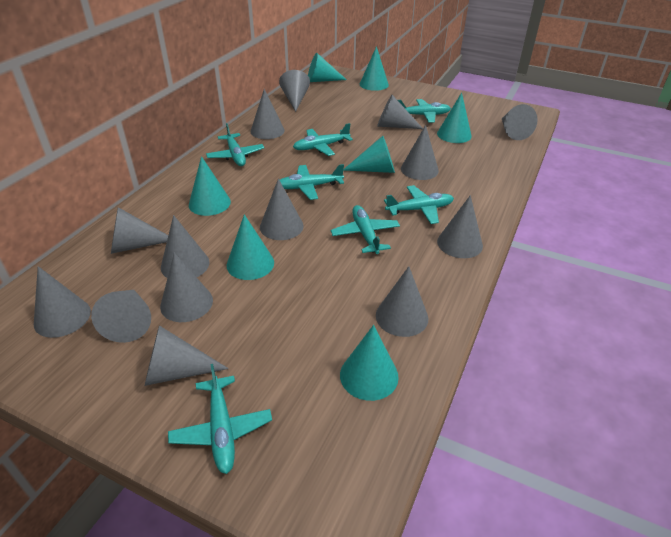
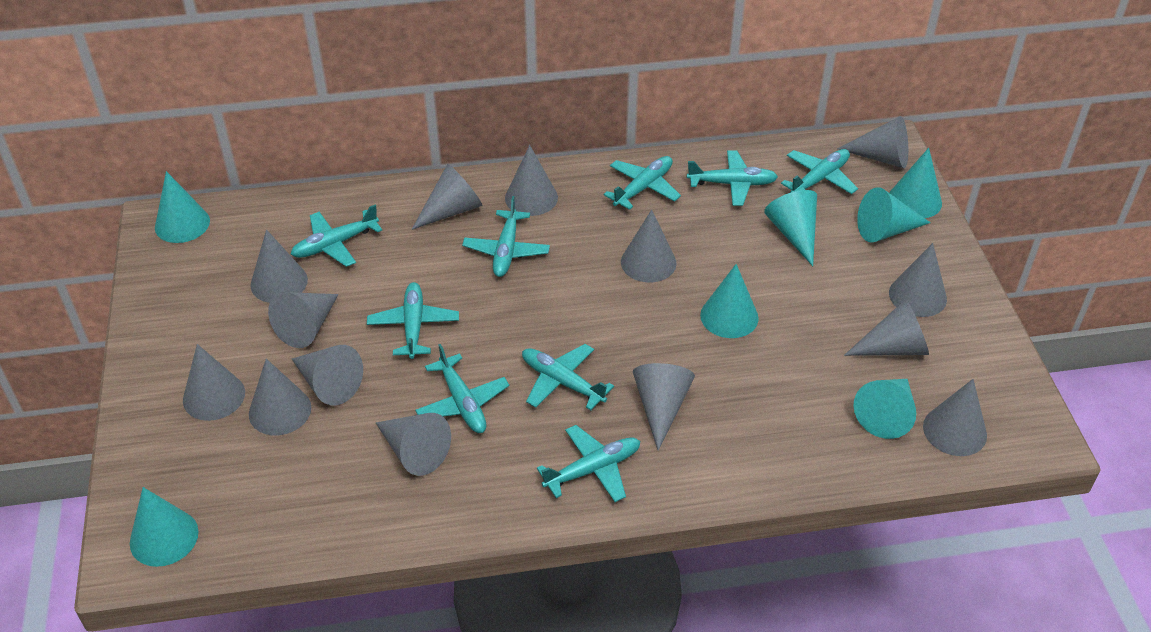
turquoise plane: [168,364,272,474] [206,123,264,166] [280,164,344,200] [293,123,353,156] [331,205,400,254] [384,185,454,224] [398,99,451,123] = 7 -> [291,205,382,267] [367,282,459,359] [415,344,509,433] [462,196,550,277] [522,344,614,410] [537,425,640,502] [604,156,681,210] [687,150,778,206] [781,149,858,194] = 9

